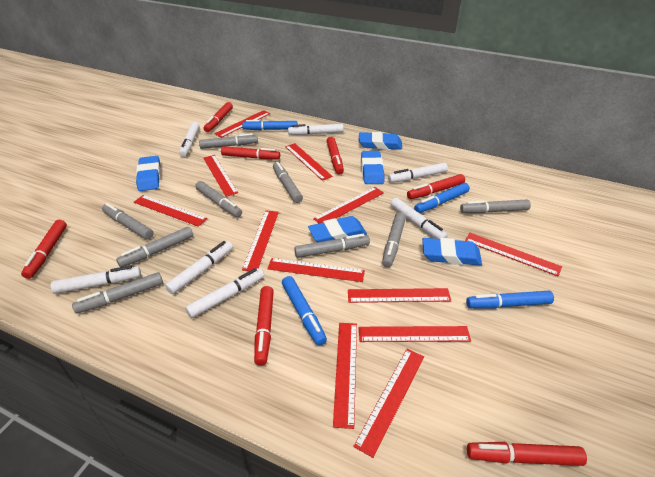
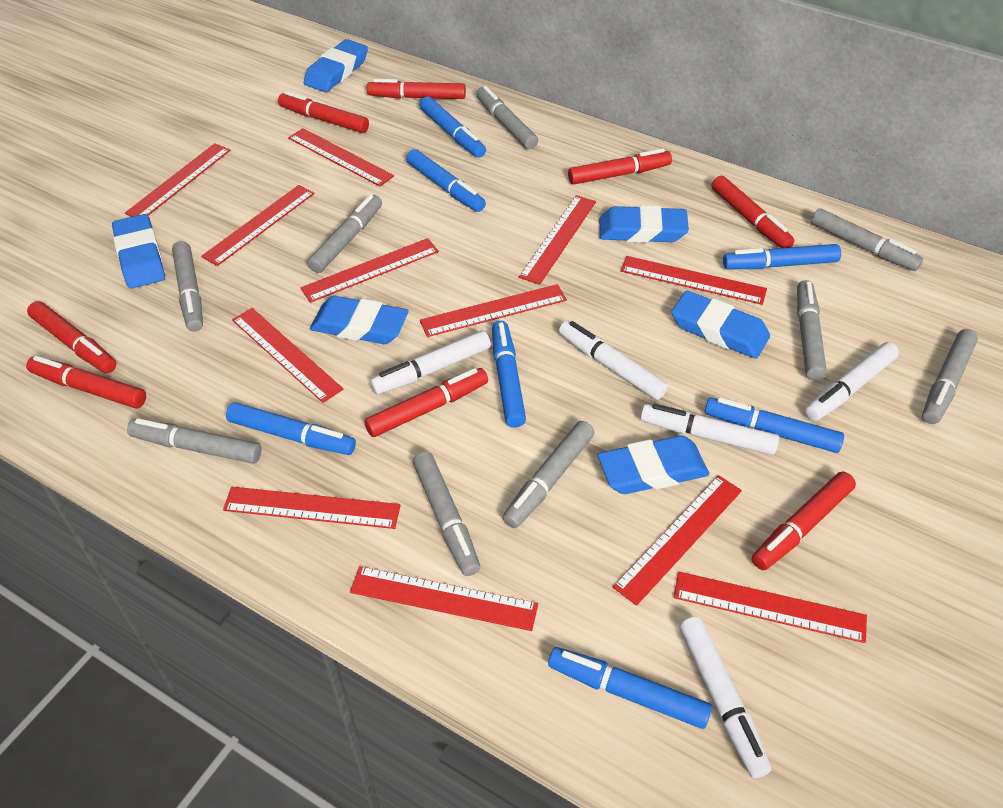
blue eraser: [136,156,161,191] [308,216,367,242] [359,132,402,150] [361,151,384,184] [422,238,482,266] = 5 -> [112,214,165,289] [304,39,368,92] [310,296,409,344] [598,435,709,494] [599,205,689,243] [671,291,770,359] = 6
blue marker: [242,120,297,130] [282,276,327,346] [414,183,470,213] [466,291,554,309] = 4 -> [226,402,356,455] [406,149,486,212] [420,96,486,158] [492,321,526,428] [548,647,712,729] [705,397,844,453] [723,244,841,269] = 7
red marker: [21,220,67,279] [203,102,233,132] [221,146,280,159] [254,286,274,365] [327,137,344,175] [407,174,465,199] [467,442,587,466] = 7 -> [26,356,146,409] [27,301,116,373] [278,91,369,133] [364,368,488,437] [367,79,466,99] [568,149,672,185] [712,176,794,248] [752,471,856,570] = 8
white marker: [51,265,141,294] [165,241,233,294] [179,122,200,157] [185,268,264,318] [288,124,344,135] [388,163,448,183] [391,198,448,239] = 7 -> [370,331,491,394] [559,320,668,400] [640,404,779,455] [679,617,772,778] [805,342,899,421] = 5

